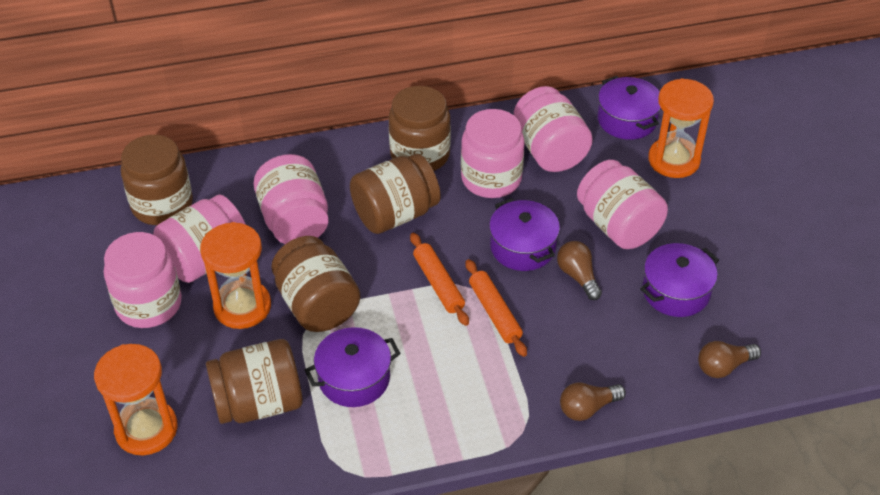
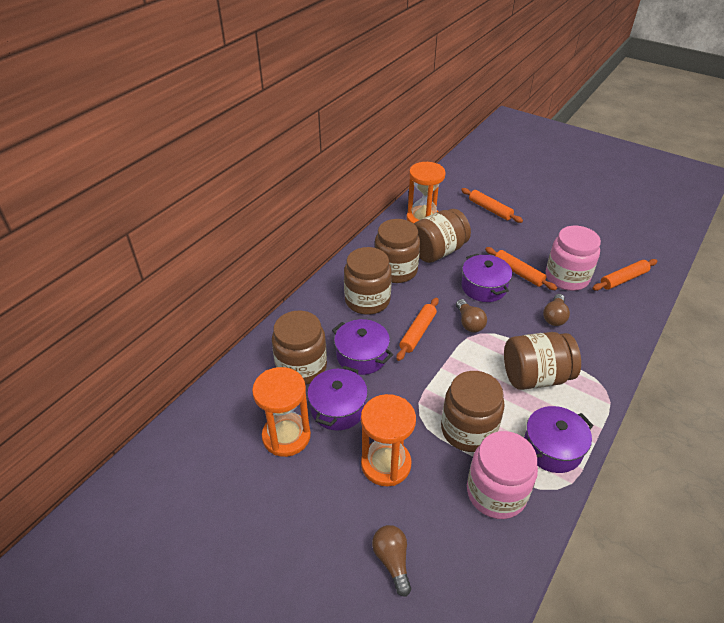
brown jar: [121,135,193,225] [206,339,303,424] [271,236,360,332] [350,154,440,234] [389,86,451,171] = 5 -> [272,310,327,385] [344,247,392,315] [375,219,420,283] [414,209,471,263] [441,371,505,452] [504,332,581,390] = 6
orange rolling pin: [410,233,469,326] [466,259,527,357] = 2 -> [396,298,439,361] [461,188,523,223] [485,247,557,290] [592,259,658,291] = 4
pink jar: [104,232,182,328] [153,195,246,283] [254,154,329,244] [461,109,525,198] [514,86,593,172] [577,160,668,249] = 6 -> [467,431,538,519] [546,226,601,291] = 2

